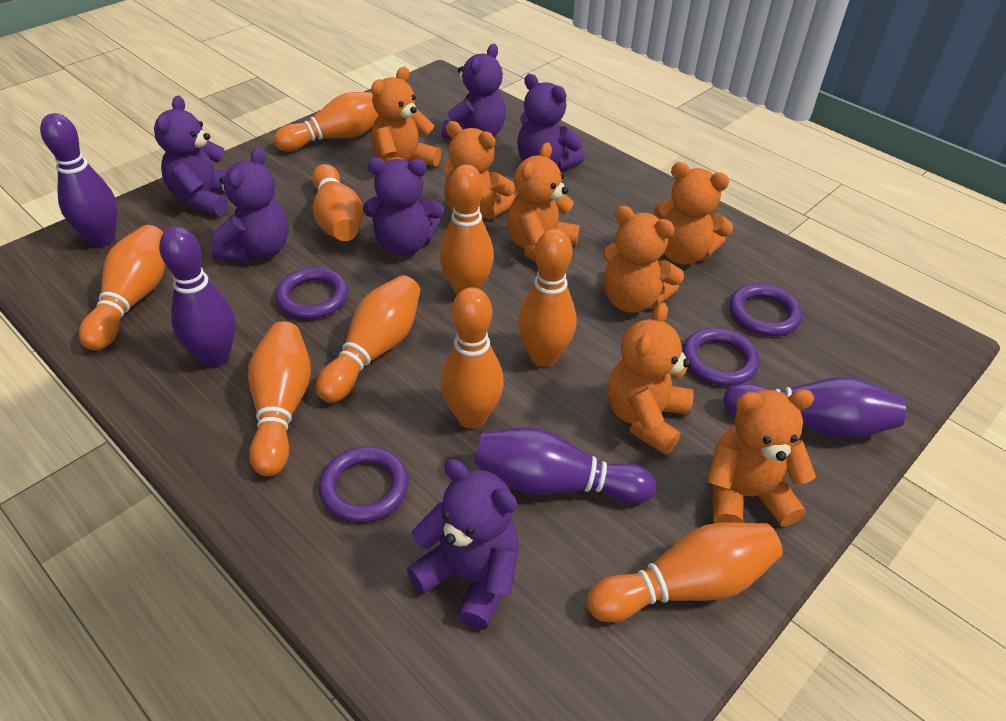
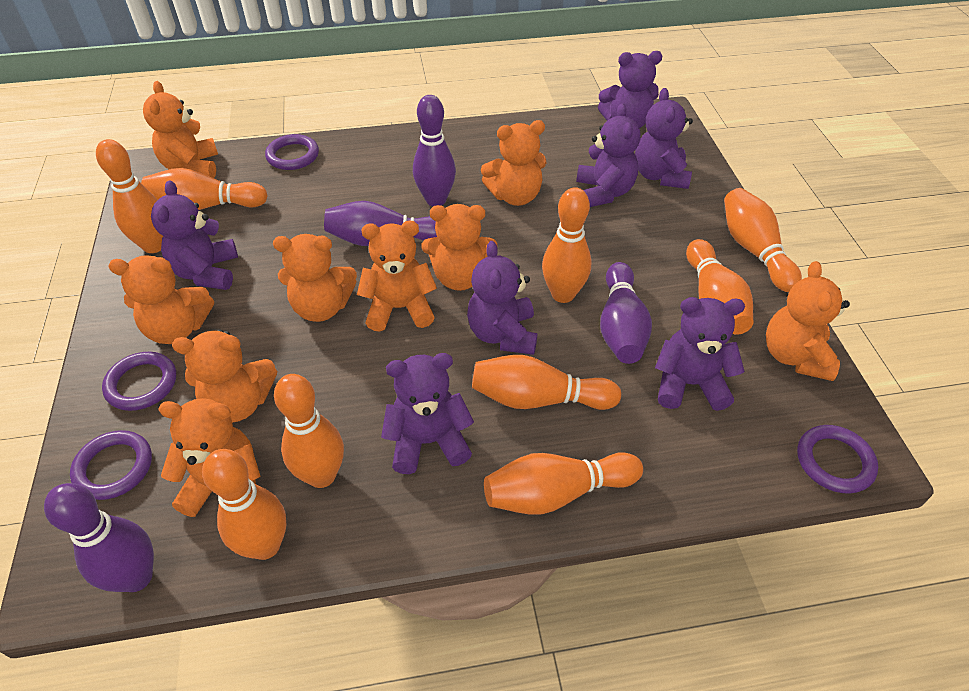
orange teddy bear: [371,67,441,166] [444,121,515,220] [507,142,580,262] [603,206,684,313] [608,303,694,455] [654,162,733,264] [707,389,816,527] = 7 -> [108,255,214,344] [143,81,218,178] [158,398,260,517] [172,329,277,423] [273,234,357,322] [357,221,437,332] [422,204,497,291] [481,120,546,206] [766,261,850,381] = 9
purple teddy bear: [154,96,228,216] [211,147,289,262] [363,158,444,256] [407,459,519,630] [441,44,506,140] [517,74,584,171] = 6 -> [151,180,238,290] [381,353,474,474] [467,241,537,355] [576,103,640,207] [598,51,662,128] [635,88,693,189] [655,297,745,411] = 7

